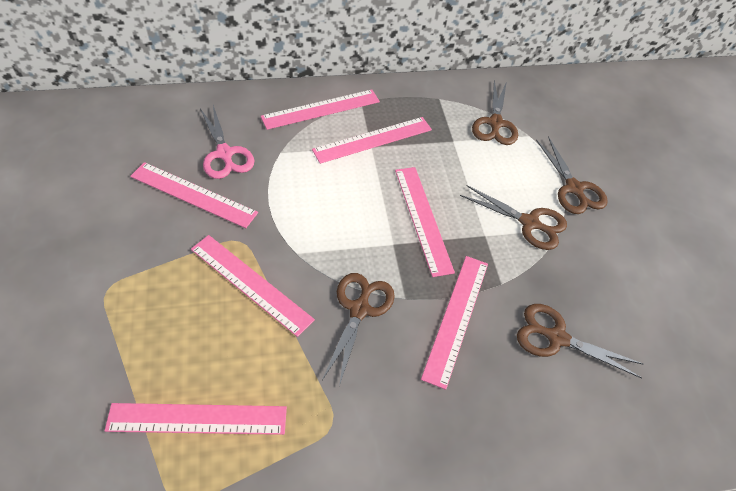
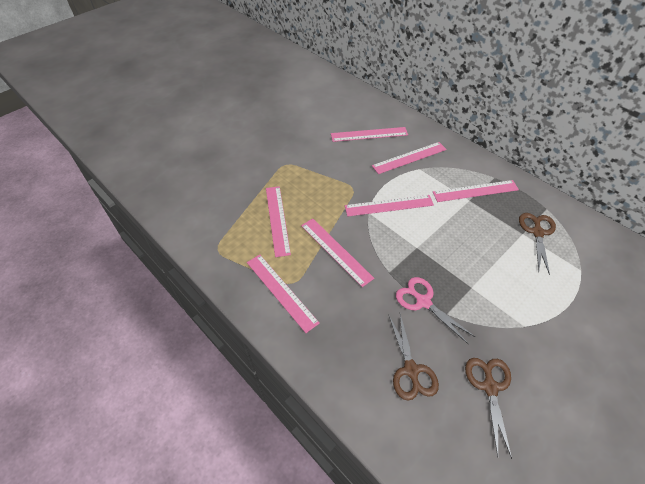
brown scissors: [322,273,395,386] [460,185,567,250] [472,81,518,145] [517,304,644,379] [536,136,608,214] = 5 -> [388,314,439,401] [465,358,512,459] [519,213,556,275] = 3

